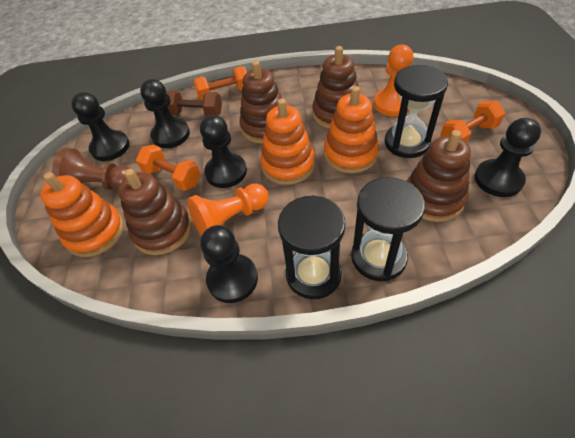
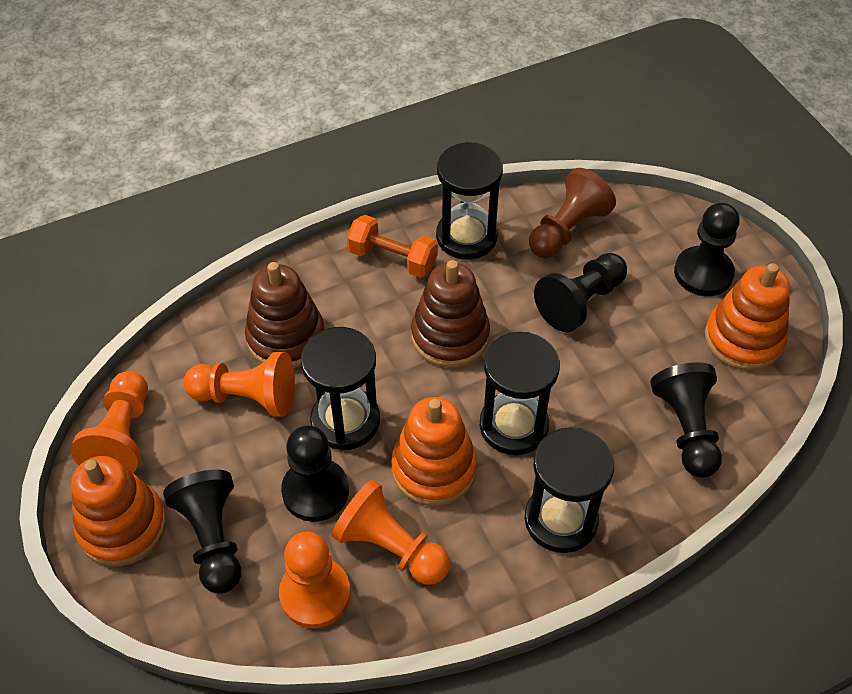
black hourglass: [278,195,346,299] [351,177,425,281] [385,65,448,158] = 3 -> [301,327,380,450] [436,142,503,260] [480,332,560,455] [525,427,614,553] = 4
brown dumbbell: [166,90,222,117] = 1 -> none = 0
brown stacking toy: [118,169,192,255] [239,61,282,144] [312,46,359,129] [407,130,471,222] = 4 -> [245,262,325,368] [411,260,490,367] = 2
orange dumbbell: [136,145,201,191] [193,66,247,101] [440,101,505,143] = 3 -> [347,215,438,278] = 1
orange pawn: [187,183,269,236] [374,44,413,116] = 2 -> [70,371,148,473] [183,352,295,417] [279,531,351,628] [332,479,450,585] = 4

